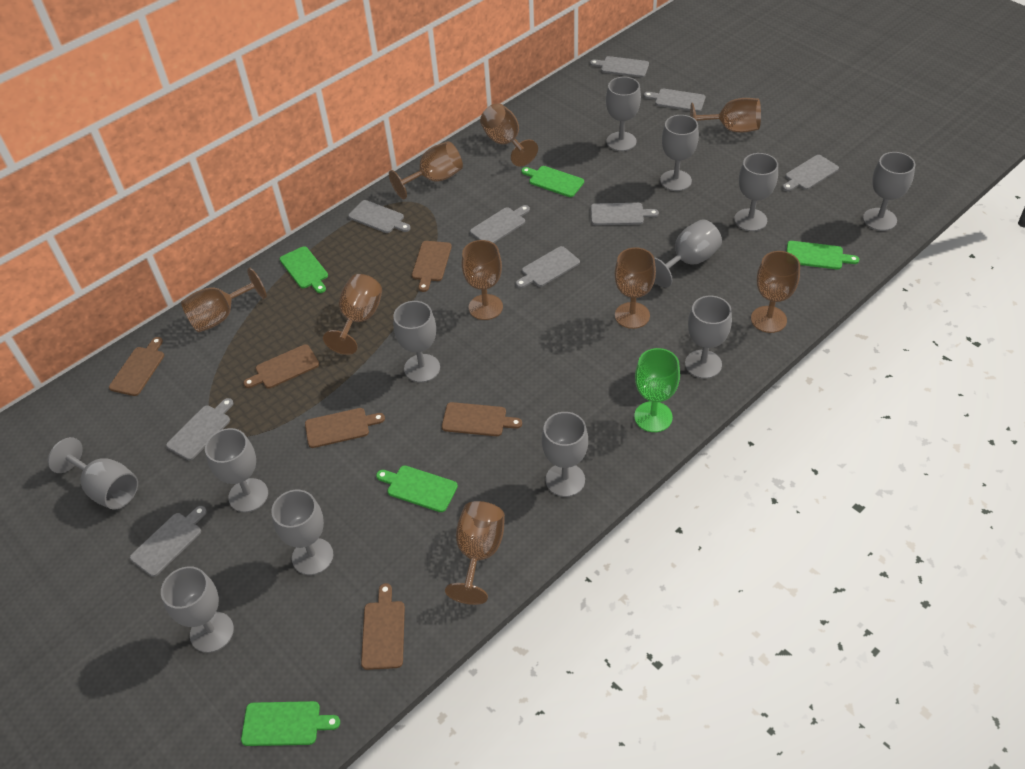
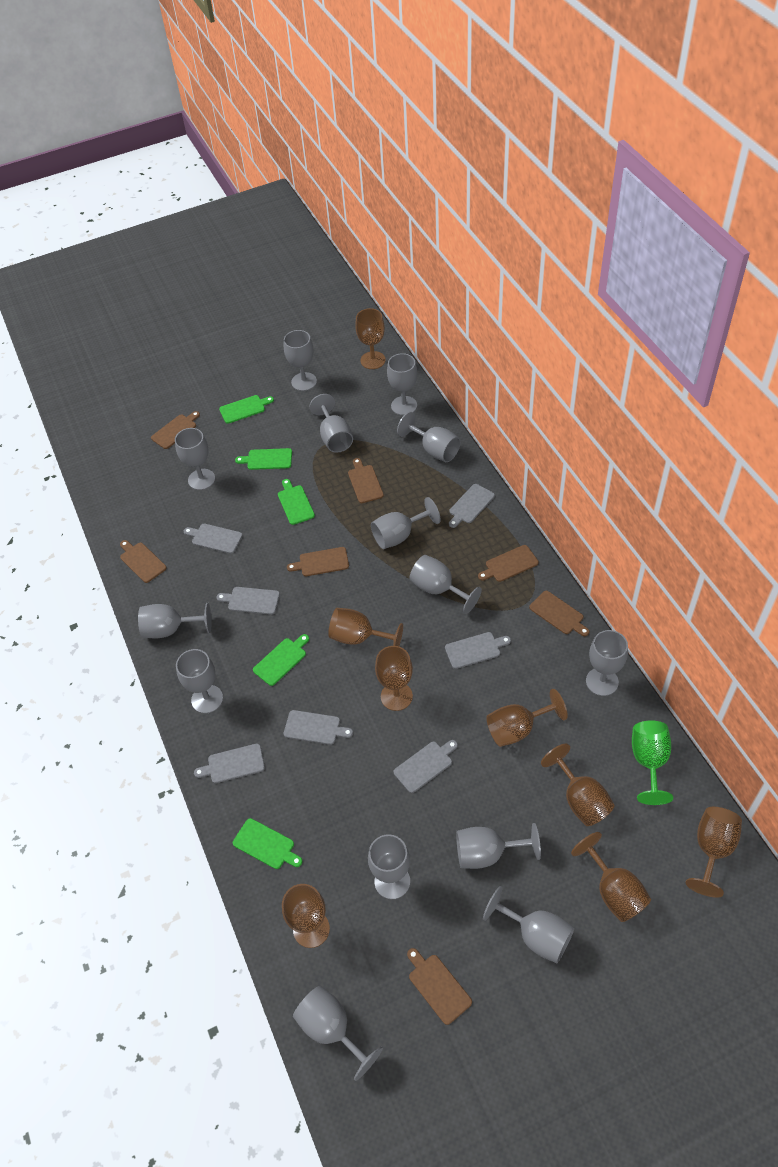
brown cutting board: [109,337,164,396] [243,344,319,388] [305,408,385,448] [361,583,405,670] [412,241,452,292] [442,402,522,436] = 6 -> [120,540,167,583] [151,411,200,449] [287,547,349,576] [348,458,384,503] [407,948,472,1025] [478,545,539,582] [529,591,589,636] = 7
brown goblet: [181,268,267,333] [323,274,382,355] [389,141,463,199] [445,501,505,605] [461,240,503,320] [480,103,538,166] [615,247,656,329] [690,98,761,133] [751,251,800,333] = 9 -> [282,884,330,948] [328,608,403,646] [355,308,386,369] [375,646,413,711] [486,689,568,747] [541,744,615,826] [571,832,651,922] [685,807,742,898] = 8
grey cutting board: [130,506,207,577] [166,398,233,460] [348,200,411,233] [470,205,530,243] [516,246,580,288] [590,56,649,77] [591,203,659,225] [644,89,706,112] [782,155,839,191] = 9 -> [184,524,243,554] [194,744,265,783] [216,587,280,615] [284,710,353,745] [394,740,458,793] [445,632,511,669] [449,484,495,528] = 7
grey goblet: [48,437,138,510] [161,566,234,653] [205,428,268,512] [271,490,333,575] [393,301,440,383] [542,412,588,497] [606,77,641,151] [654,219,722,288] [660,115,699,191] [685,296,732,379] [734,153,778,231] [863,152,915,231] = 12 -> [138,603,211,638] [175,428,215,490] [176,649,223,713] [284,330,317,391] [293,986,383,1081] [309,394,353,453] [368,834,410,899] [371,497,441,549] [387,353,417,415] [397,412,461,462] [409,555,482,614] [456,823,541,869] [483,886,574,963] [586,630,628,696] = 14

